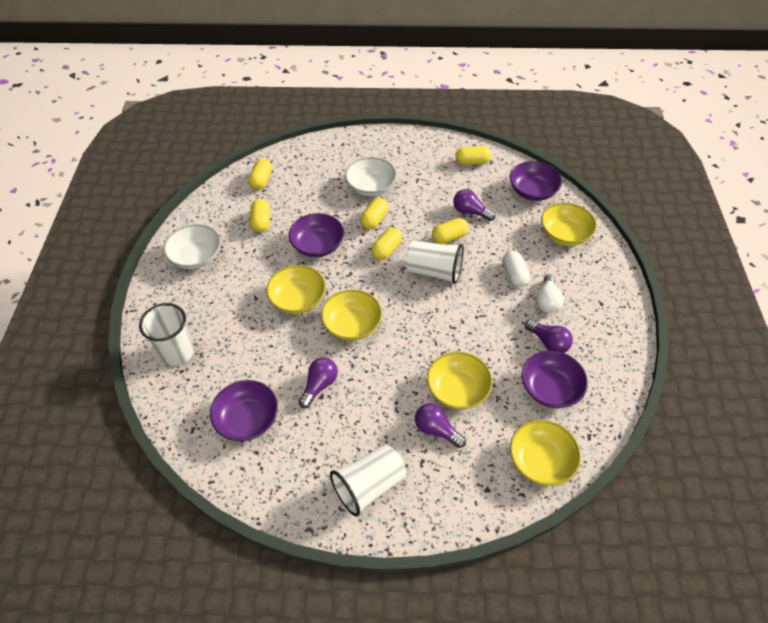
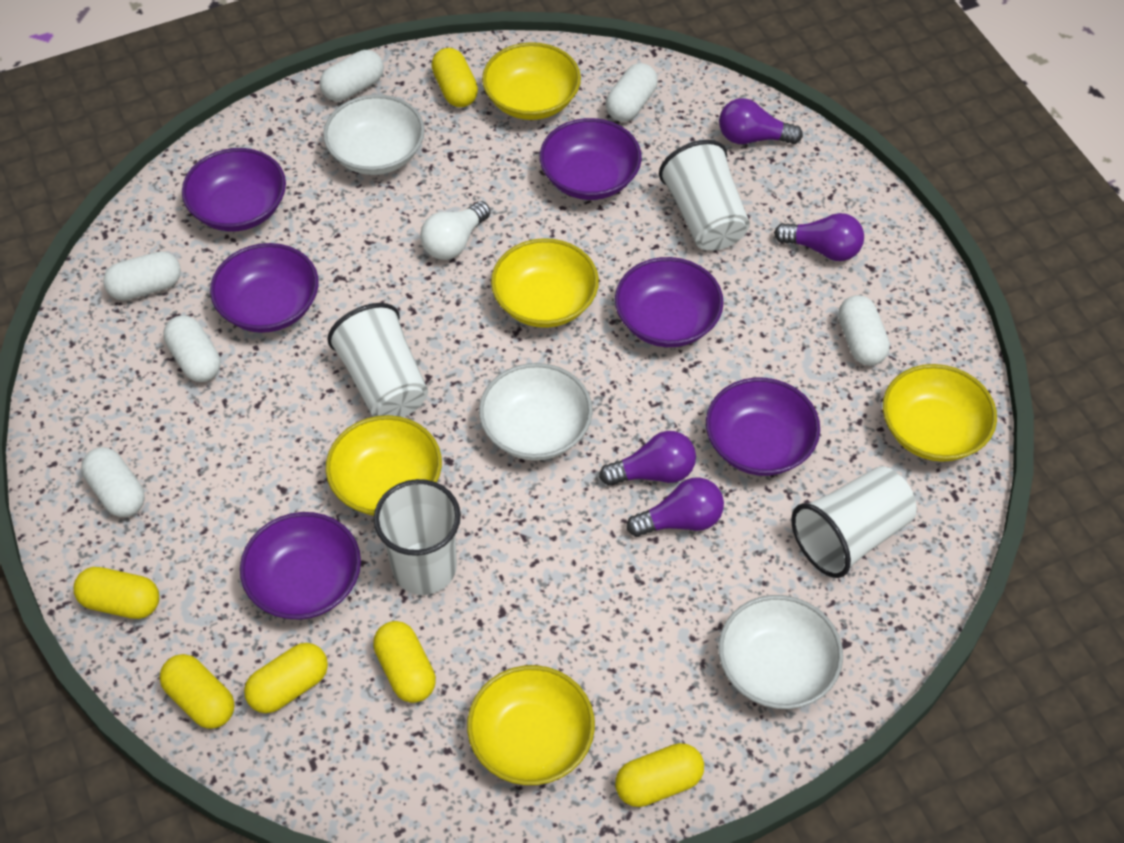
purple bowl: [210,380,278,441] [289,213,344,257] [510,161,562,201] [522,350,588,408] = 4 -> [182,148,286,231] [210,243,319,333] [240,512,361,620] [540,118,642,200] [615,257,724,347] [706,378,820,476] = 6
white bowl: [163,224,221,269] [345,157,397,196] = 2 -> [323,94,425,175] [479,363,593,460] [718,595,843,709] = 3
white capsule: [503,251,530,287] = 1 -> [81,447,145,517] [103,251,181,300] [163,315,221,382] [319,50,384,101] [606,63,658,122] [838,295,890,366] = 6
white cup: [139,303,194,366] [330,444,406,516] [406,241,464,284] = 3 -> [327,303,428,417] [374,479,461,595] [659,140,750,251] [791,466,917,578] = 4

